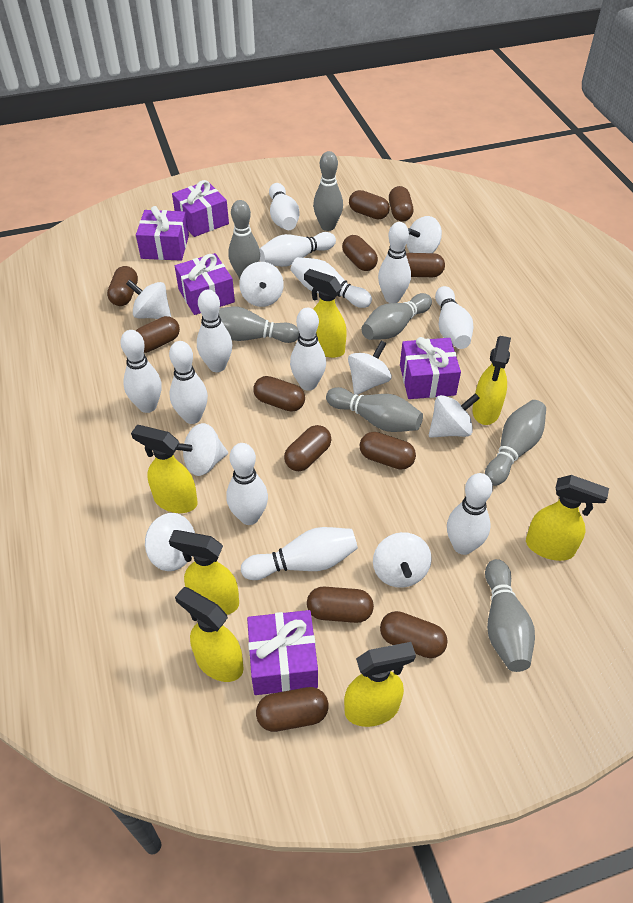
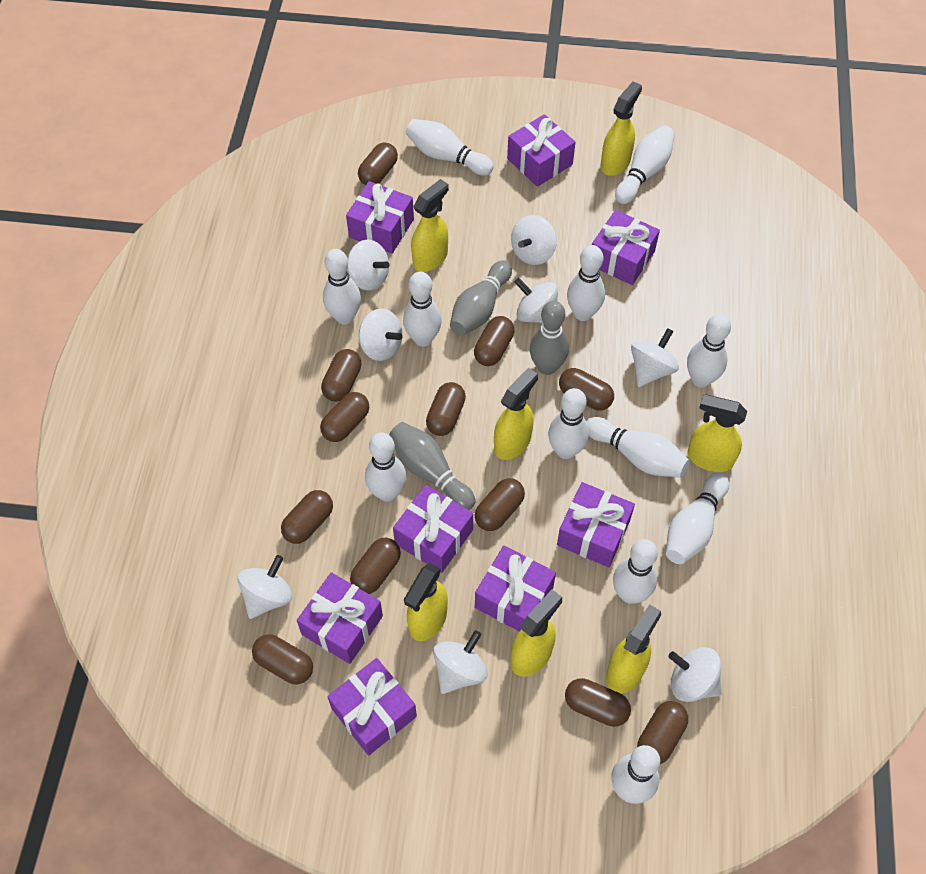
grey bowling pin: [219,307,299,343] [228,200,260,279] [313,151,343,231] [326,387,423,432] [361,293,432,340] [485,400,546,486] [485,559,535,672] = 7 -> [389,422,475,510] [450,260,512,336] [530,301,569,375] = 3
purple gift: [136,206,189,261] [172,180,229,237] [175,253,235,315] [247,610,318,695] [400,337,461,399] = 5 -> [297,572,383,664] [327,658,417,755] [346,181,414,253] [393,485,473,573] [475,545,556,632] [507,114,575,187] [557,482,635,567] [592,210,660,285] = 8

